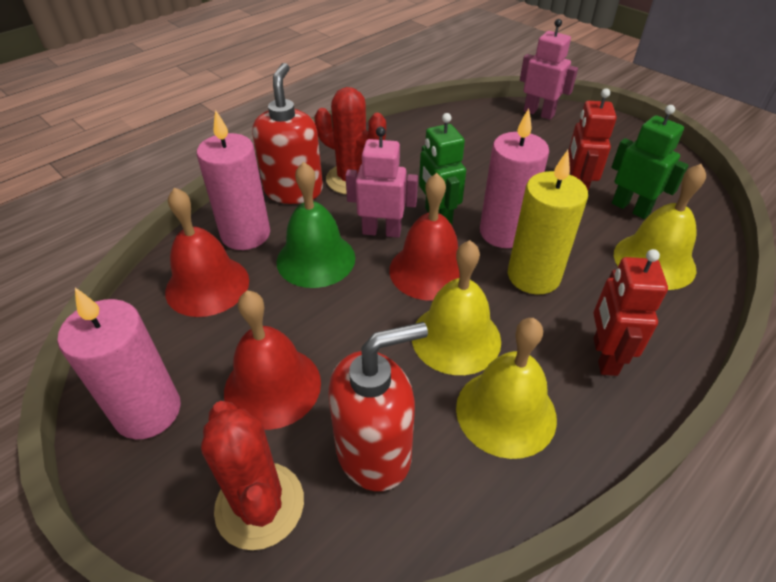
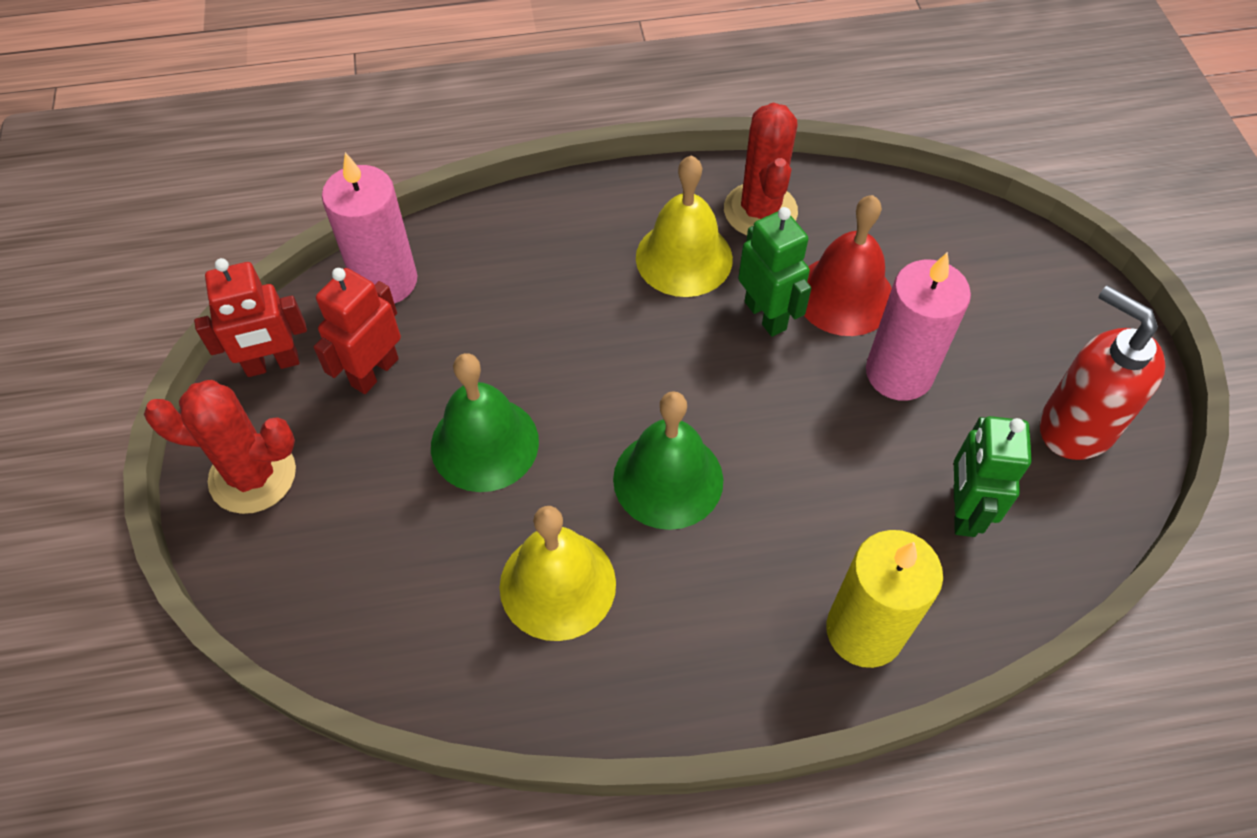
green bell: [276,162,355,288] = 1 -> [431,353,539,492] [613,391,723,530] = 2
pink candle: [58,288,181,439] [197,109,270,250] [480,108,549,248] = 3 -> [322,152,417,304] [866,252,971,401] = 2
pink robot: [345,127,418,238] [520,19,578,120] = 2 -> none = 0
red bell: [165,187,249,317] [224,290,321,430] [389,173,460,301] = 3 -> [804,195,892,336] = 1
red soap dispenser: [252,63,323,204] [328,322,428,491] = 2 -> [1040,285,1166,460] = 1
yellow bell: [412,240,501,375] [456,318,557,459] [614,164,706,290] = 3 -> [500,506,616,641] [636,156,733,297] = 2

